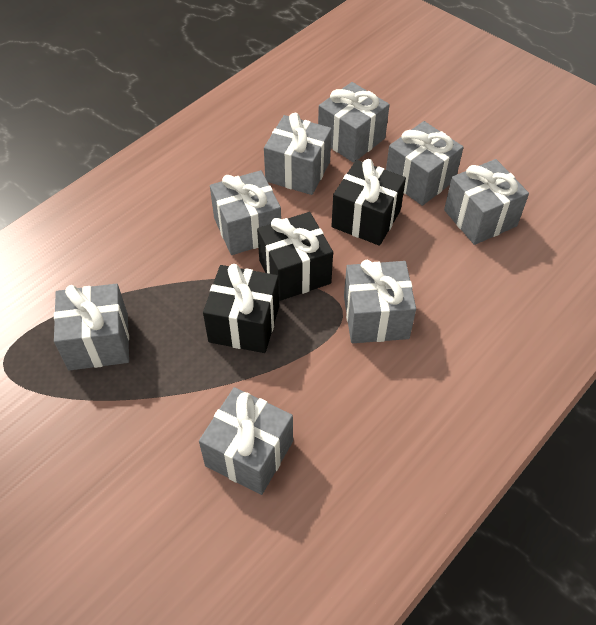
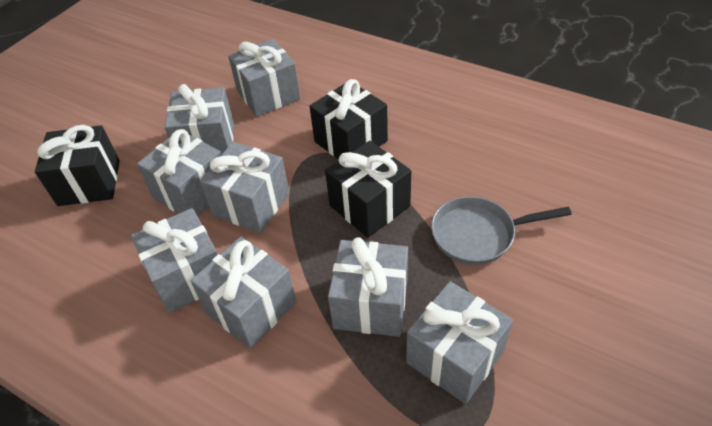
grey pan: none = 0 -> [431,196,572,265] = 1

